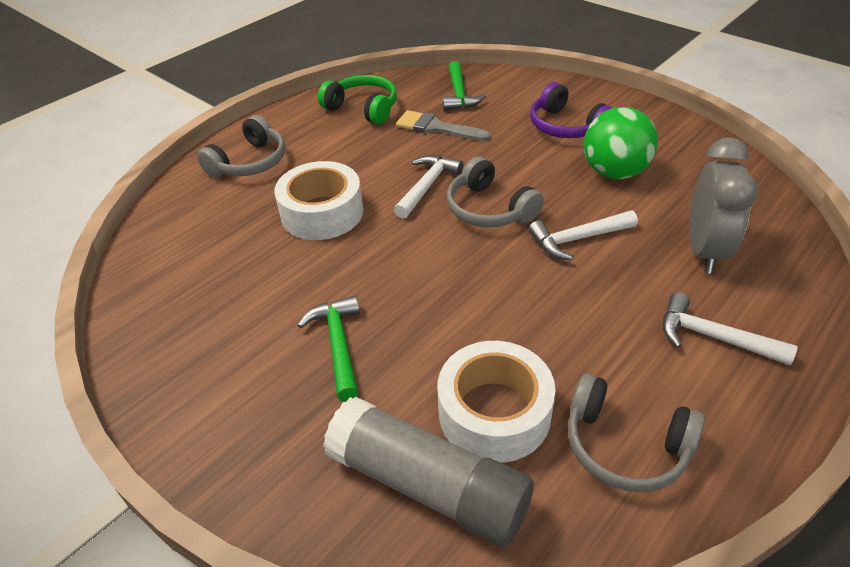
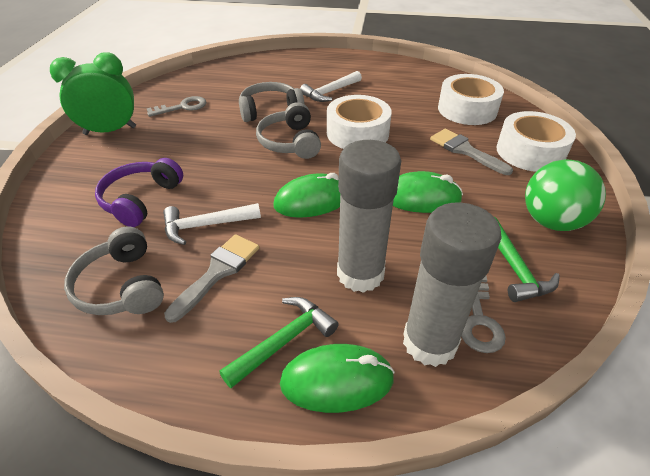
green clock: none = 0 -> [50,52,136,135] = 1
green headphones: [318,75,397,125] = 1 -> none = 0
green mouse: none = 0 -> [273,173,340,218] [280,344,395,413] [393,171,463,213] = 3
grey brush: [396,110,491,141] = 1 -> [164,234,259,323] [430,129,513,175] = 2
grey clock: [689,137,758,274] = 1 -> none = 0
grey glue stick: [323,397,534,547] = 1 -> [337,140,401,293] [403,202,501,367] = 2
grey key: none = 0 -> [147,96,206,117] [461,276,506,353] = 2
white hammer: [394,155,463,219] [528,210,638,261] [663,292,798,365] = 3 -> [163,203,261,245] [300,71,362,102] = 2
white tape: [274,161,363,240] [438,341,556,463] = 2 -> [327,95,392,149] [438,74,504,125] [496,111,576,172] = 3

